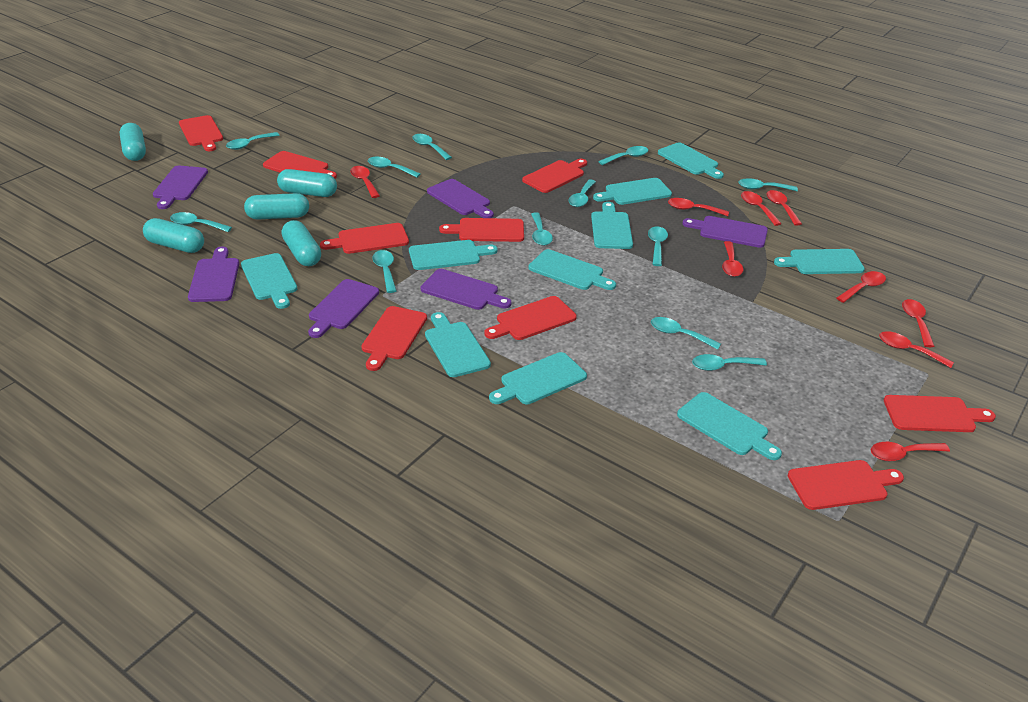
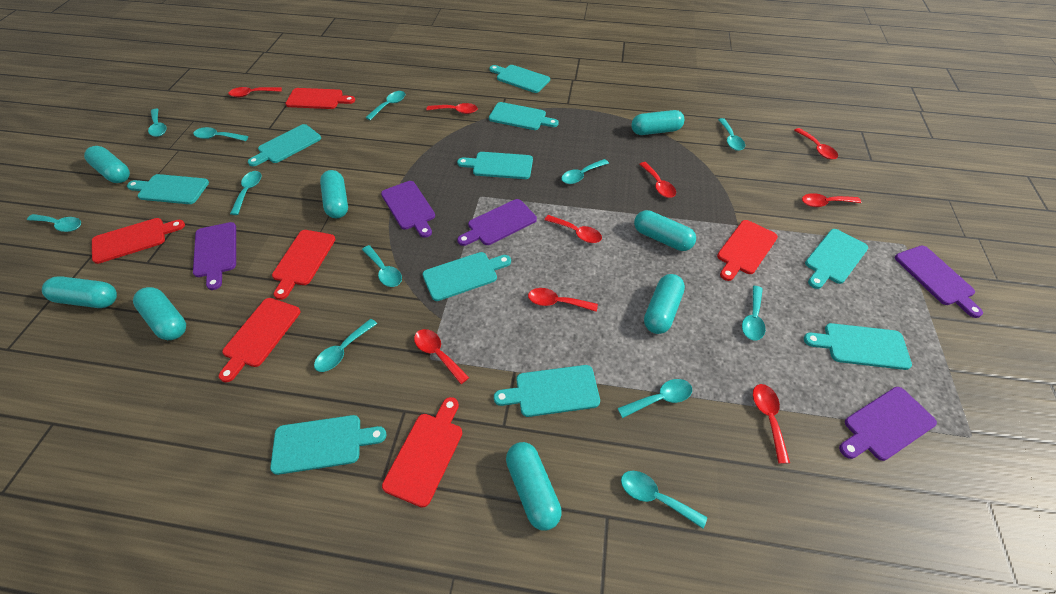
purple cutting board: [153,166,208,209] [188,247,239,302] [308,279,379,338] [421,269,512,310] [427,179,494,218] [682,216,768,248] = 6 -> [193,222,236,290] [381,181,435,238] [457,199,537,246] [839,387,937,461] [895,245,983,318] = 5
red cutting board: [179,115,223,151] [263,151,337,179] [320,223,409,254] [361,306,427,371] [439,218,524,242] [484,296,577,340] [522,159,587,193] [788,460,904,510] [884,395,996,432] = 9 -> [92,218,185,264] [219,298,300,382] [272,230,336,300] [285,88,355,109] [382,397,462,508] [717,220,778,281] = 6
turquoise capsule: [120,123,146,161] [143,218,204,253] [244,193,309,220] [277,169,337,197] [282,220,321,266] = 5 -> [42,276,117,308] [84,146,130,183] [133,287,186,340] [320,170,348,218] [506,442,562,531] [631,110,685,135] [634,210,696,251] [644,274,685,334] = 8

